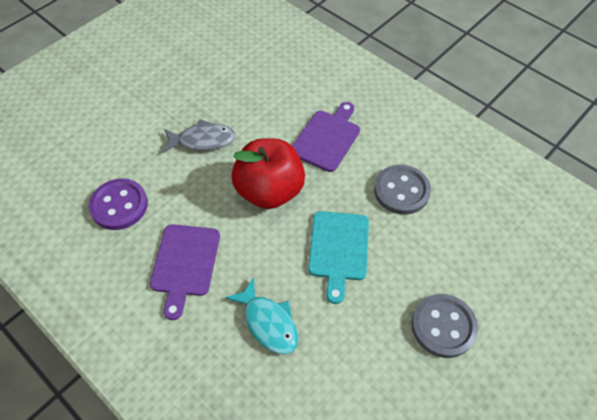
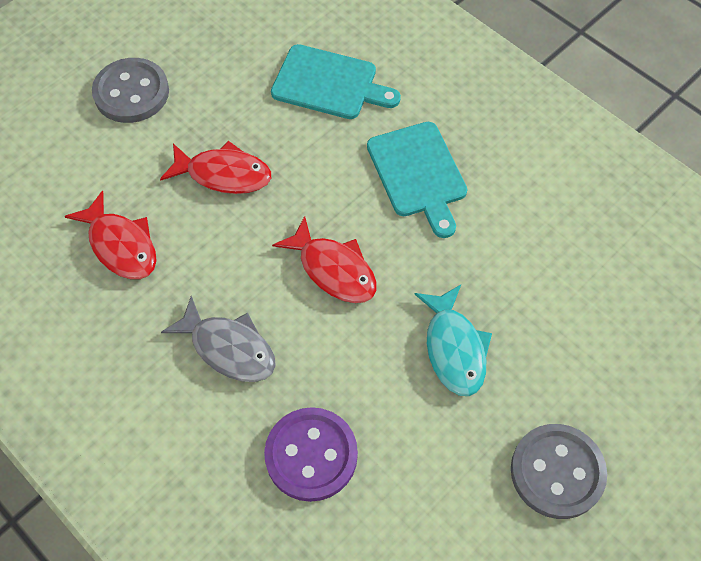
purple cutting board: [150,224,220,320] [292,102,360,172] = 2 -> none = 0
red apple: [232,138,305,209] = 1 -> none = 0
red fish: none = 0 -> [64,190,157,279] [160,141,271,194] [272,216,377,303] = 3
turquoise cutting board: [308,211,369,304] = 1 -> [271,44,401,119] [367,122,468,238] = 2

